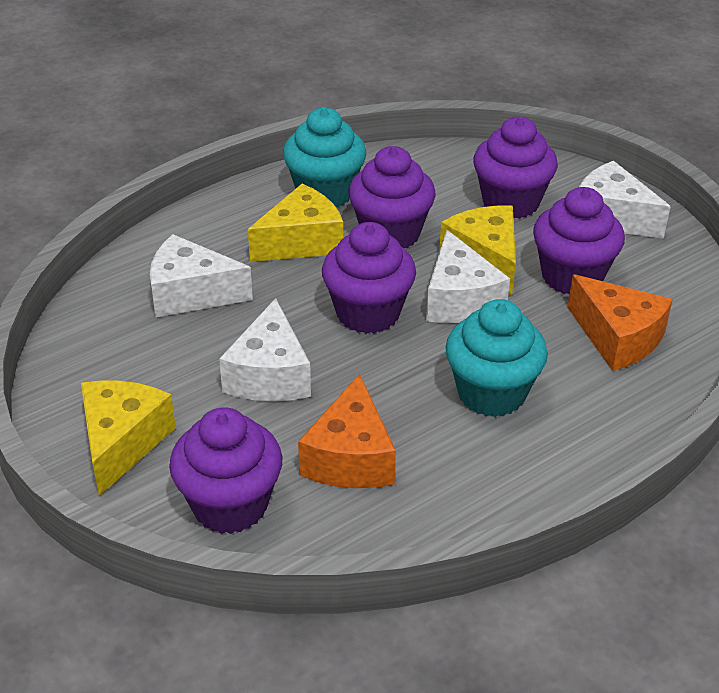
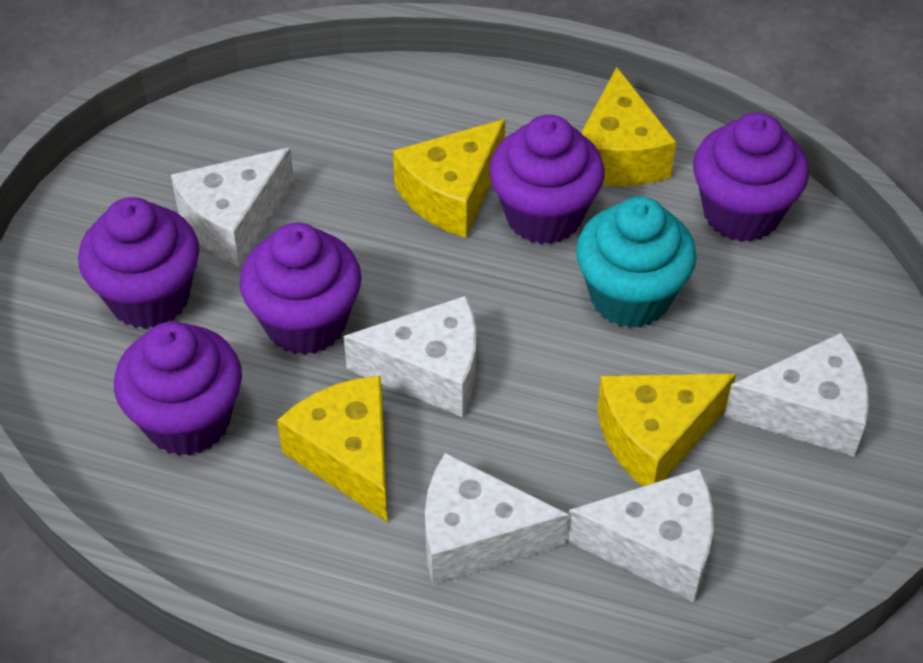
orange cheese: [298,374,396,488] [568,274,673,371] = 2 -> none = 0
turquoise cupcake: [283,107,366,207] [446,299,548,417] = 2 -> [576,196,697,328] = 1
white cheese: [150,234,253,317] [219,298,311,402] [426,230,510,323] [579,161,671,239] = 4 -> [171,148,294,267] [344,296,476,417] [425,452,569,585] [566,469,713,603] [724,333,869,457] = 5
yellow cheese: [81,381,176,496] [248,184,343,262] [439,205,516,296] = 3 -> [277,376,387,522] [393,119,505,238] [581,67,676,186] [597,374,736,486] = 4

